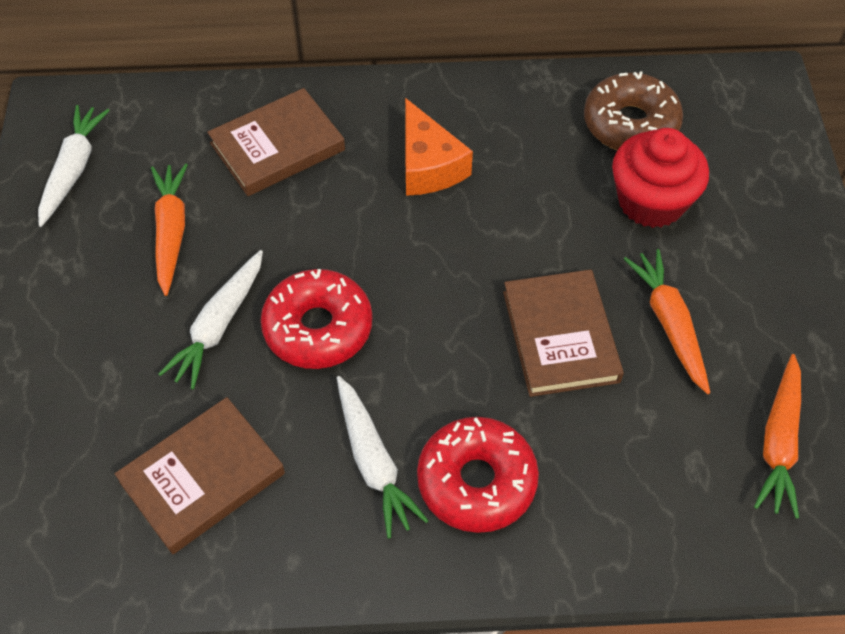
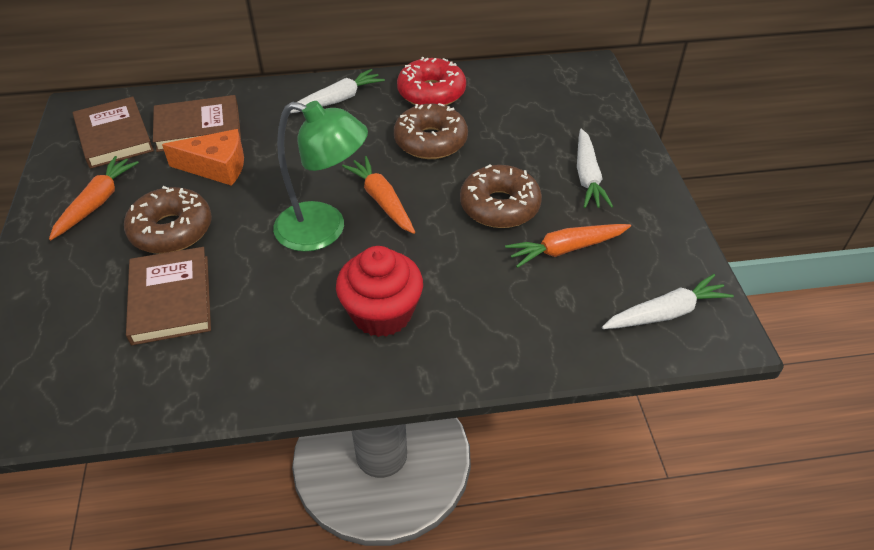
brown donut: [584,71,683,150] = 1 -> [124,186,212,254] [394,103,468,159] [460,164,542,228] = 3
green lamp: none = 0 -> [273,101,368,252] = 1
red donut: [261,269,372,369] [417,417,539,533] = 2 -> [397,57,466,106] = 1

